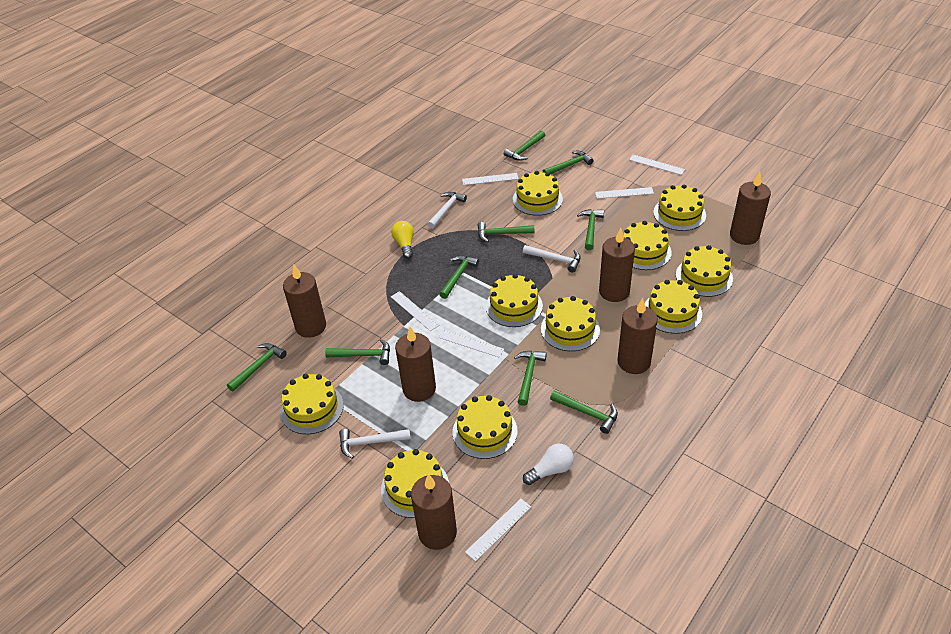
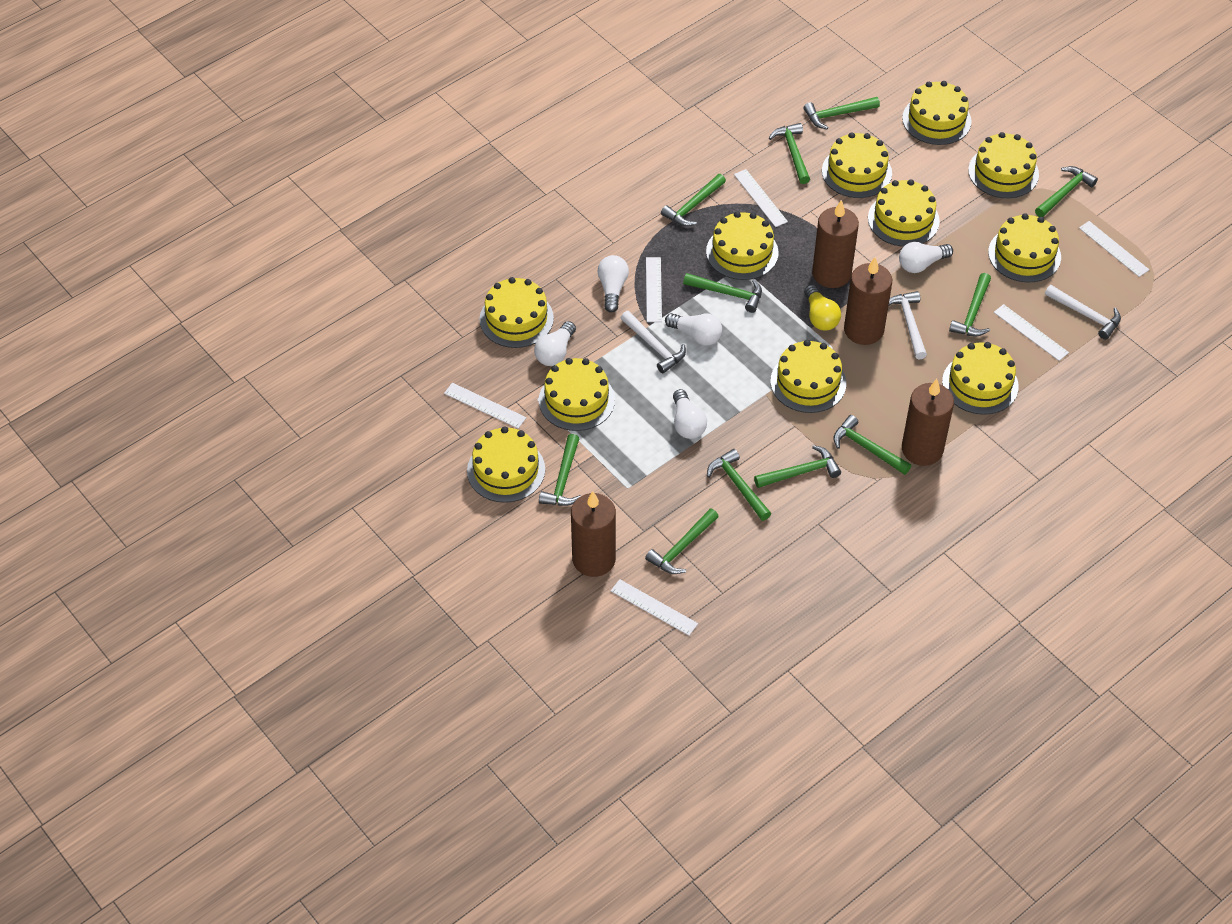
brown candle: [283,265,326,338] [395,327,436,402] [411,474,457,550] [599,228,635,302] [617,298,658,374] [730,172,771,245] = 6 -> [571,491,616,577] [812,200,859,288] [844,257,892,345] [902,379,954,466] = 4
green hammer: [227,343,287,392] [325,339,390,365] [439,255,479,299] [477,222,534,242] [504,130,545,161] [514,351,547,406] [543,151,594,175] [550,390,618,434] [577,209,604,250] = 9 -> [539,434,581,506] [645,508,719,574] [661,174,726,226] [683,273,762,313] [707,449,771,521] [754,445,841,488] [769,123,810,184] [804,97,880,129] [833,415,911,475] [949,273,991,337] [1035,166,1098,217] = 11
white light bulb: [523,444,574,485] = 1 -> [534,321,576,366] [597,255,629,313] [665,313,722,346] [673,389,707,439] [899,242,953,273] = 5
yellow cake: [280,374,343,434] [381,449,449,518] [453,395,518,459] [486,274,543,327] [513,171,563,216] [541,296,600,351] [623,221,672,270] [645,280,702,334] [653,185,706,231] [676,245,733,297] = 10 -> [467,426,545,503] [479,277,554,348] [539,358,615,431] [706,212,779,280] [770,340,846,413] [822,132,892,198] [868,179,940,247] [902,81,972,145] [942,342,1019,415] [968,132,1039,198] [988,214,1061,283] = 11

